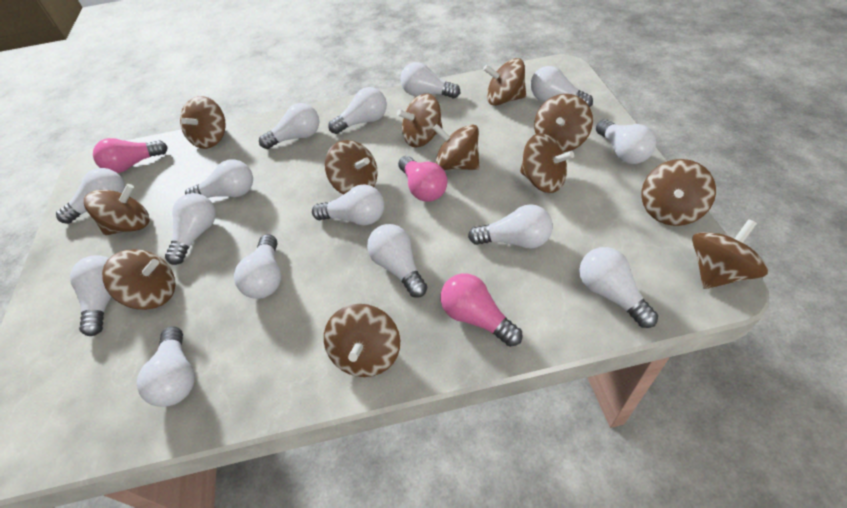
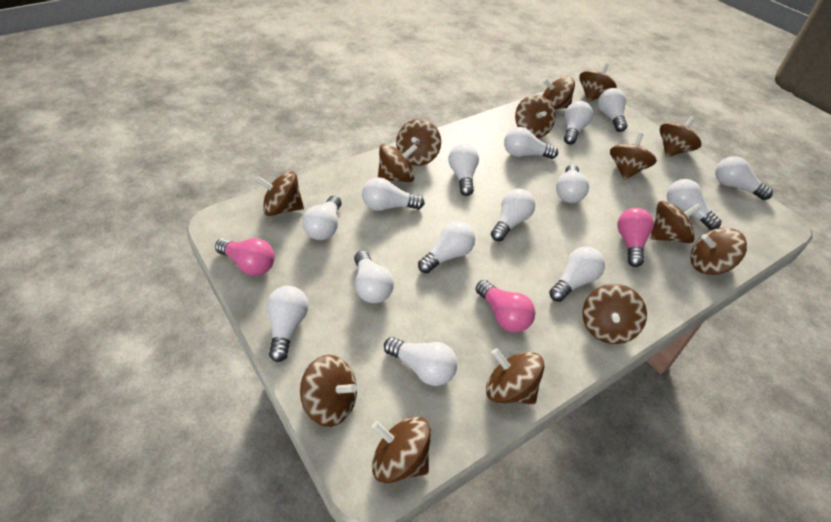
brown spinning top: [84,184,150,235] [102,249,176,310] [180,96,226,149] [324,304,400,377] [325,140,377,195] [397,93,443,147] [433,124,479,170] [483,58,526,106] [520,133,574,193] [534,94,593,152] [642,159,716,226] [692,219,768,289] = 12 -> [255,171,304,216] [300,355,357,427] [372,417,431,483] [378,144,417,182] [396,119,441,166] [486,348,544,404] [515,95,555,138] [542,76,575,110] [579,63,617,102] [583,284,647,344] [610,133,657,180] [650,201,702,243] [660,116,701,157] [690,228,747,275] = 14

